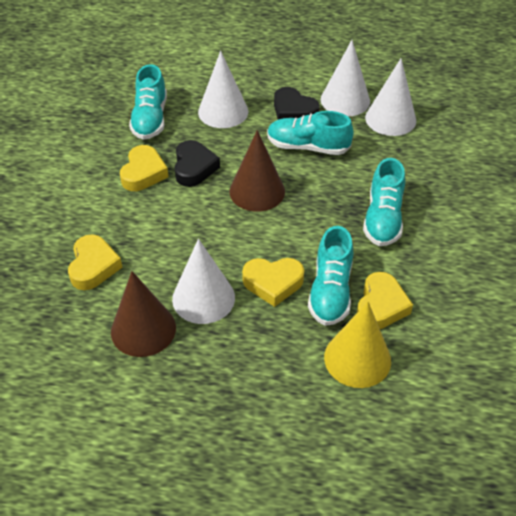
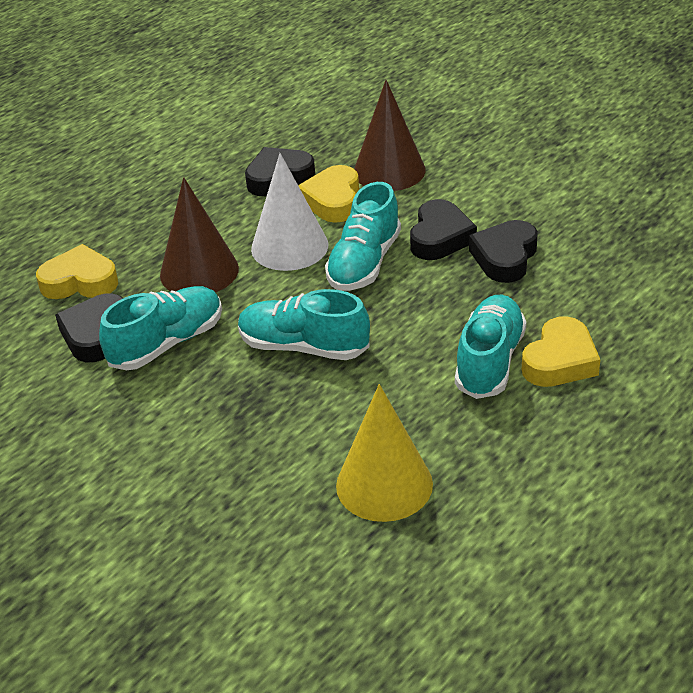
black heart: [175,140,220,187] [274,87,319,119] = 2 -> [55,293,123,362] [245,147,315,196] [410,199,477,260] [469,220,538,283] = 4
white cone: [172,239,235,324] [198,51,248,128] [321,40,370,116] [365,58,416,136] = 4 -> [251,153,328,271] = 1
yellow heart: [68,234,123,290] [120,145,169,191] [242,258,304,307] [357,272,413,329] = 4 -> [36,244,118,299] [298,165,359,223] [522,316,600,387] = 3

